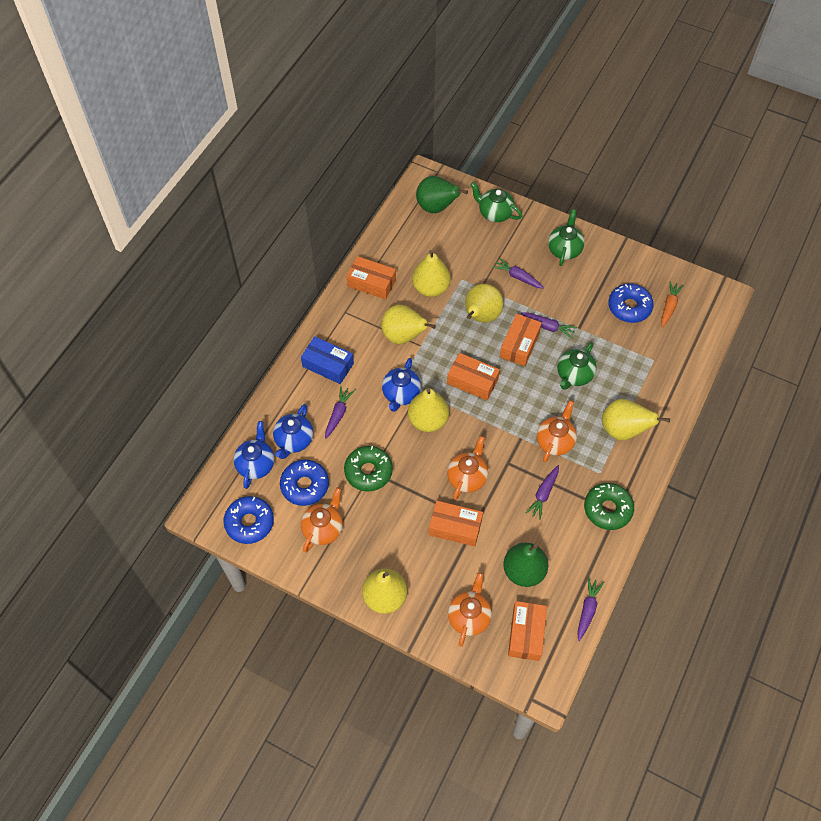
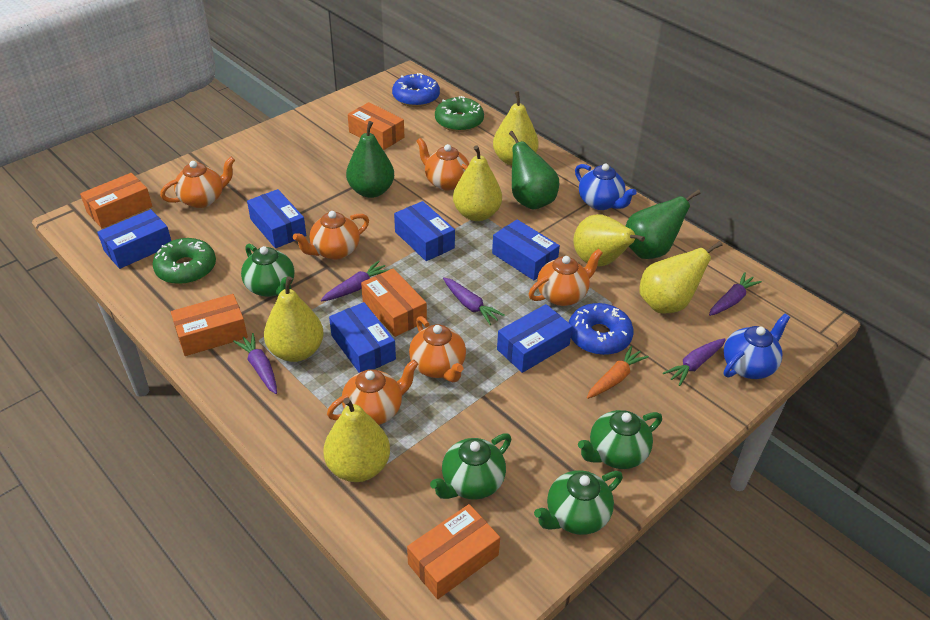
blue box: [301,336,354,384] = 1 -> [97,209,171,269] [247,189,306,248] [329,302,396,373] [394,201,455,261] [492,219,560,280] [497,304,572,373] = 6
blue donut: [224,496,274,544] [280,460,329,506] [608,283,654,323] = 3 -> [392,73,440,107] [569,303,633,355] = 2
blue teapot: [234,421,275,489] [273,404,313,459] [382,358,421,412] = 3 -> [575,164,637,210] [723,314,790,379] = 2
green pear: [416,176,468,213] [503,543,548,587] = 2 -> [346,121,394,198] [509,131,559,209] [626,190,700,259] = 3
green teapot: [470,182,522,222] [548,209,585,266] [557,342,597,390] = 3 -> [241,244,294,297] [430,433,511,500] [534,470,623,535] [578,410,662,469] = 4
orange teapot: [301,487,343,553] [447,436,488,500] [448,572,492,647] [536,400,577,462] = 4 -> [160,157,235,208] [293,211,369,260] [327,359,418,425] [409,316,466,382] [416,138,469,191] [529,249,603,306] = 6

